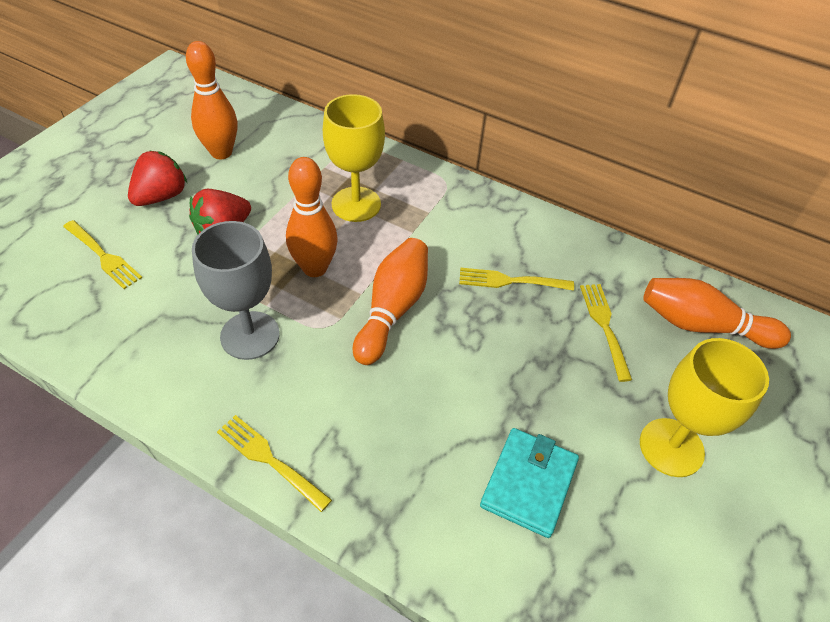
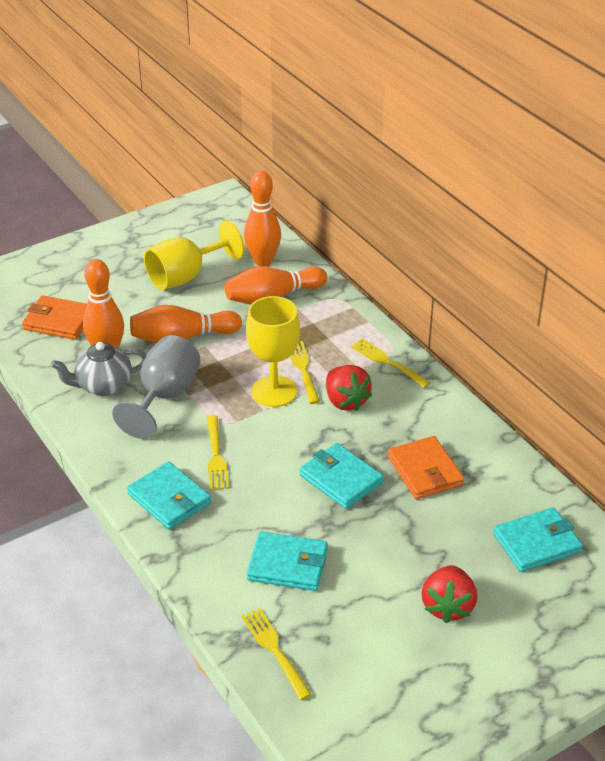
grey teapot: none = 0 -> [51,342,146,396] = 1
orange wallet: none = 0 -> [22,296,87,340] [388,436,464,499] = 2
turquoise wallet: [480,428,579,538] = 1 -> [127,461,211,530] [247,531,328,591] [300,443,383,509] [493,507,583,572] = 4

